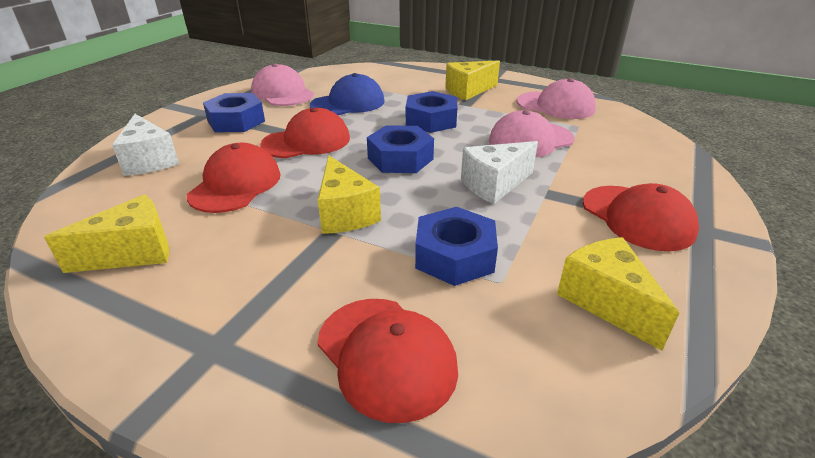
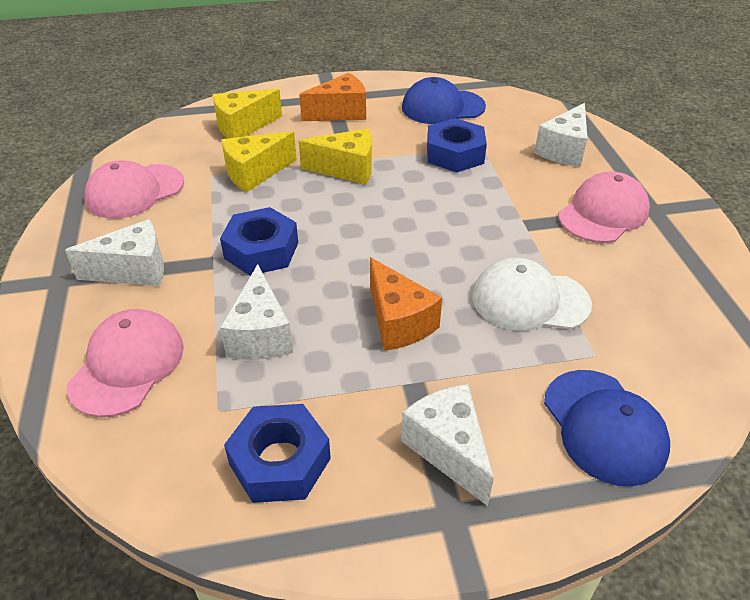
blue cap: [310,73,385,115] = 1 -> [402,77,486,124] [544,370,670,486] = 2
blue nut: [203,93,265,132] [367,125,434,173] [406,91,457,133] [415,207,498,286] = 4 -> [220,207,298,276] [224,404,331,503] [427,118,487,172] = 3
orange cheese: none = 0 -> [299,73,366,121] [370,257,442,351] = 2
red cap: [187,143,281,213] [260,107,350,158] [318,299,458,423] [583,183,699,251] = 4 -> none = 0
white cap: none = 0 -> [472,258,592,331] = 1
white cheese: [112,114,179,176] [461,141,538,204] = 2 -> [65,219,164,286] [220,264,293,360] [401,384,494,506] [534,103,588,167] = 4
yellow cheese: [44,195,169,273] [318,155,381,234] [445,60,500,100] [557,237,679,351] = 4 -> [213,89,282,138] [221,131,297,192] [299,128,372,185] = 3

